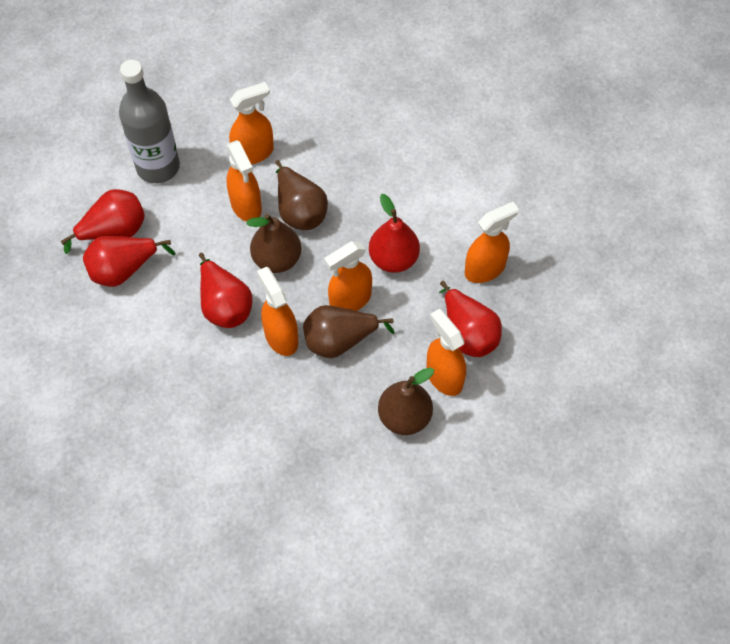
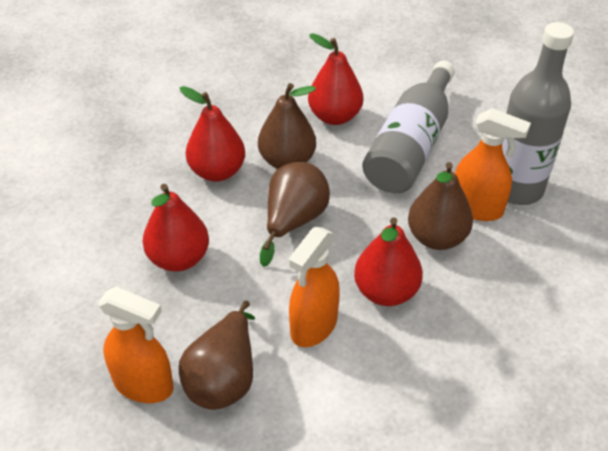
grey bottle: [119,60,180,183] = 1 -> [362,61,455,193] [502,22,574,205] = 2
orange spray bottle: [226,140,262,222] [229,82,274,164] [257,267,298,356] [324,241,372,311] [426,309,466,396] [465,202,519,283] = 6 -> [98,287,173,403] [289,227,340,347] [455,108,531,221] = 3
red pear: [61,189,145,254] [83,236,175,287] [199,253,253,328] [369,194,420,273] [439,281,502,357] = 5 -> [143,184,209,272] [180,86,245,182] [308,33,363,125] [354,218,423,306] = 4

